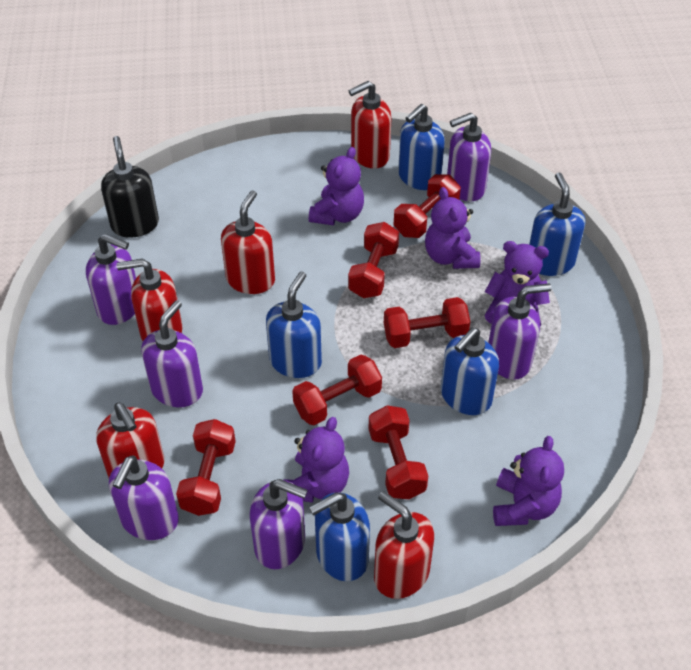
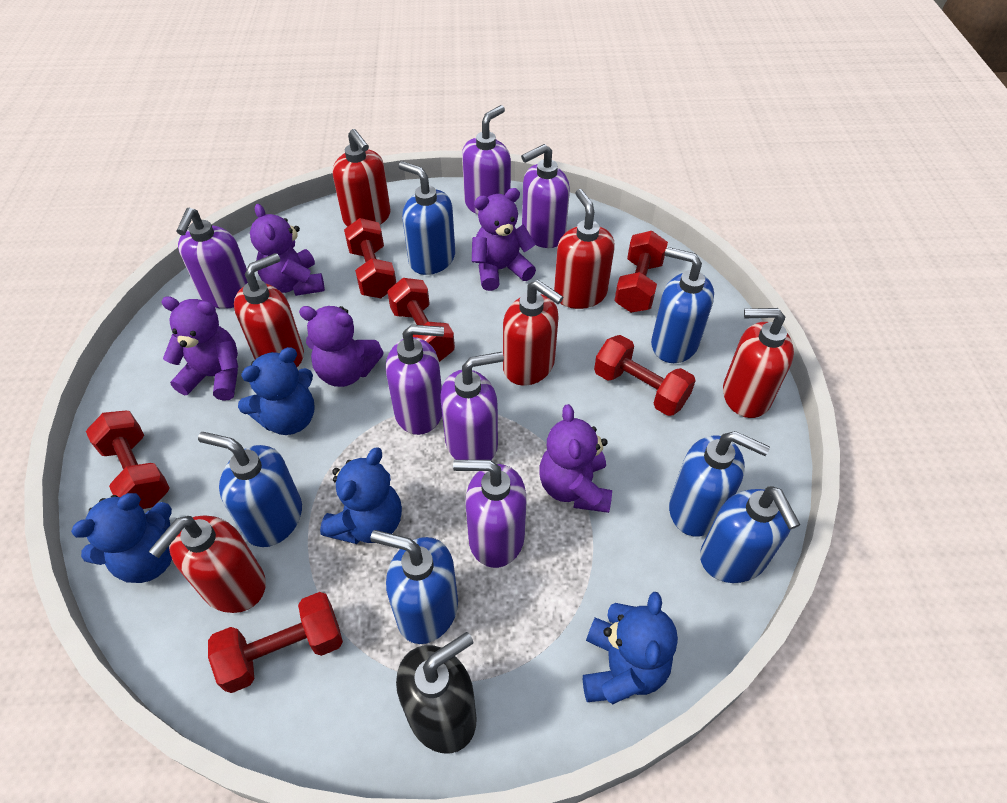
blue soap dispenser: [266,272,322,378] [309,492,370,581] [398,104,445,190] [441,328,499,415] [529,173,585,276] = 5 -> [198,432,302,547] [370,530,458,644] [399,161,455,275] [651,247,714,363] [669,431,770,536] [700,486,800,583] = 6
blue teddy bear: none = 0 -> [71,493,172,583] [238,347,314,435] [320,447,402,544] [583,592,678,704] = 4
red soap dispenser: [96,402,164,478] [117,259,182,341] [221,190,275,294] [349,81,391,168] [374,491,434,599] = 5 -> [148,516,266,613] [234,253,304,367] [333,129,391,227] [503,280,563,386] [554,189,615,309] [723,308,794,418] = 6

